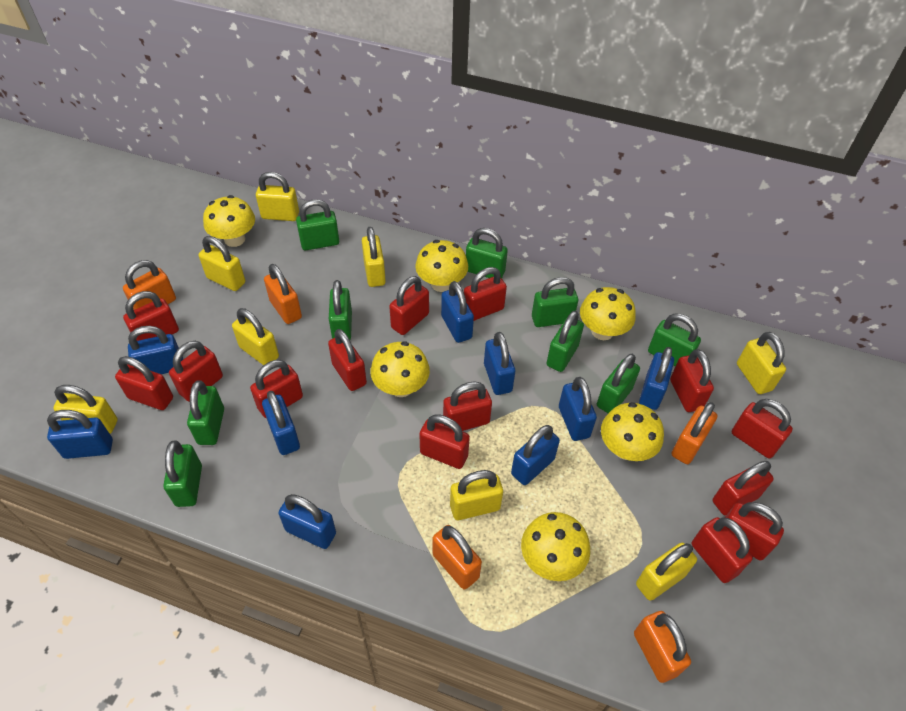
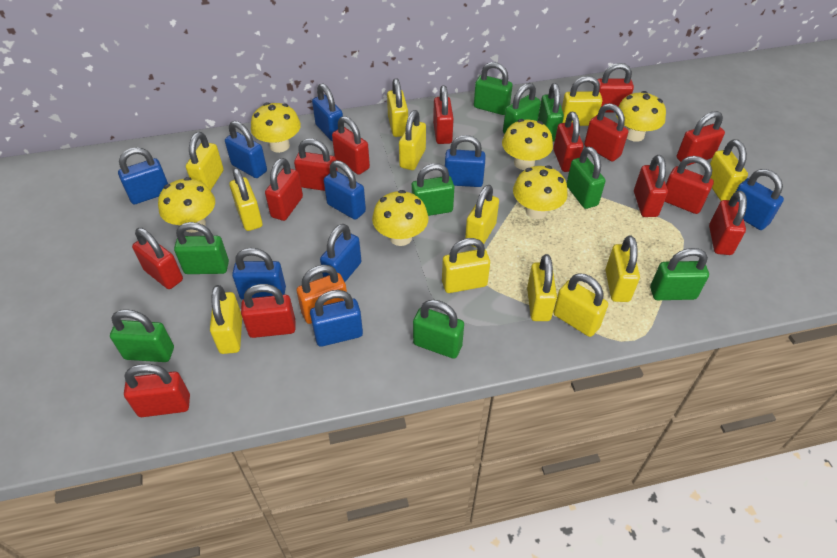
orange padlock: [123,260,176,310] [264,264,302,324] [433,525,482,589] [634,611,691,683] [672,402,717,464] = 5 -> [297,265,347,324] = 1
yellow padlock: [53,385,118,434] [199,236,245,291] [232,308,279,365] [256,172,299,221] [362,227,386,287] [450,470,503,520] [636,543,697,601] [737,332,786,394] = 8 -> [186,132,224,191] [210,285,242,354] [230,168,263,231] [387,78,408,137] [399,110,426,170] [442,238,490,293] [465,185,499,248] [527,254,557,321] [553,273,608,337] [562,76,602,126] [605,236,640,302] [710,139,748,201] = 12

